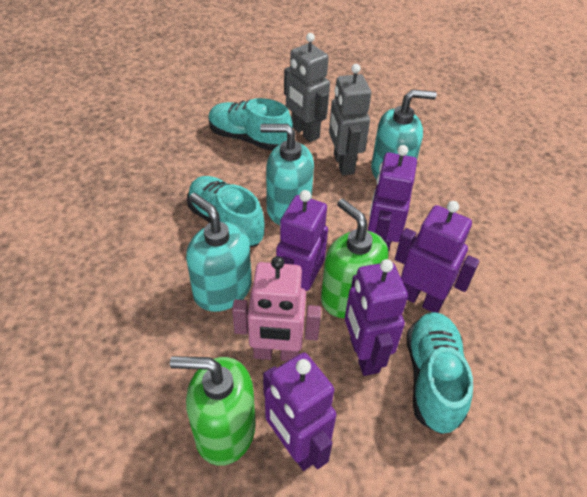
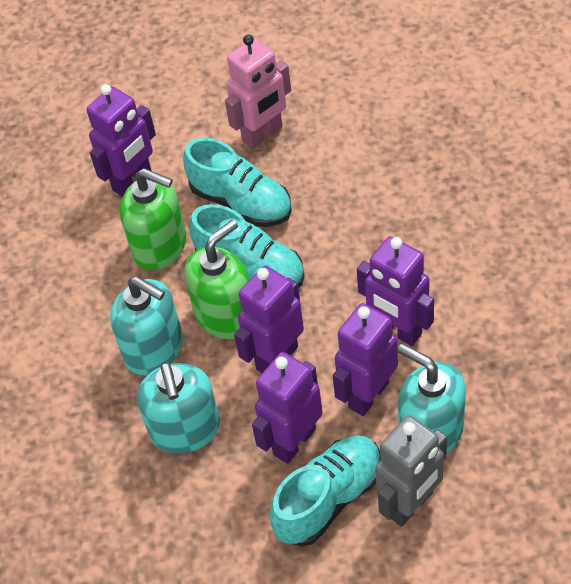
grey robot: [284,33,330,142] [329,64,371,175] = 2 -> [375,415,447,527] = 1

